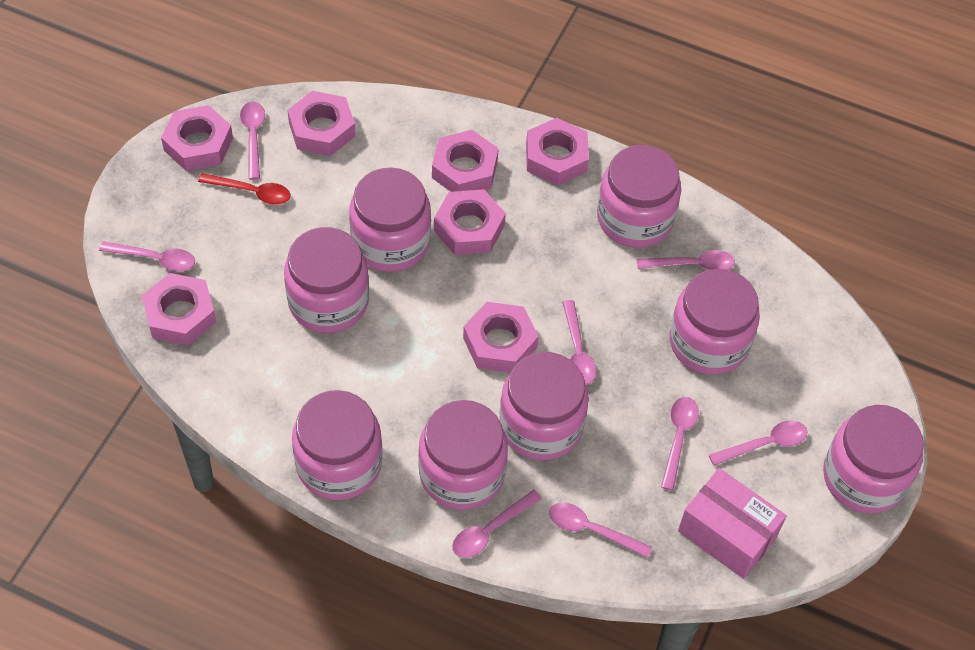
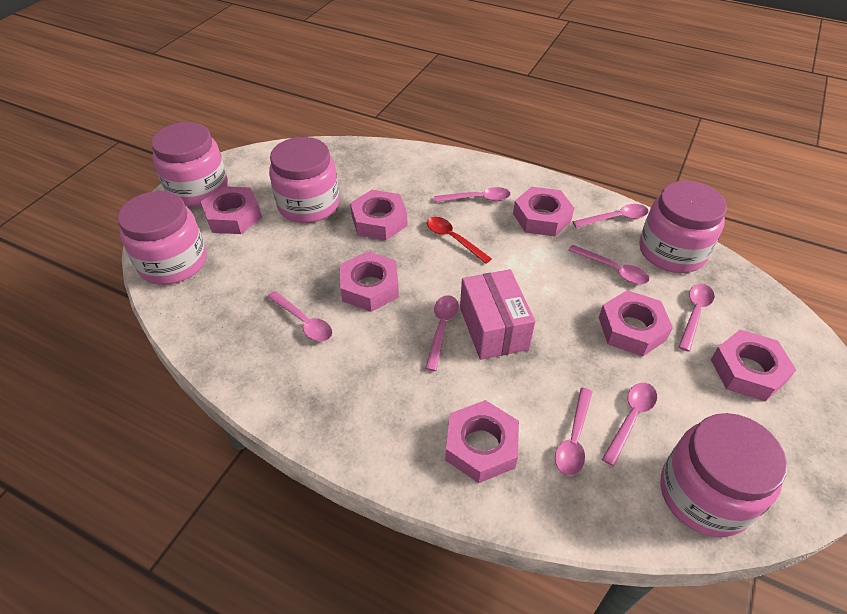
pink jar: [284,227,369,333] [292,390,382,500] [349,167,431,272] [419,400,508,510] [499,352,589,460] [597,145,681,248] [669,269,760,375] [823,405,924,513] = 8 -> [117,191,207,285] [151,122,228,206] [269,137,339,223] [639,181,727,273] [660,413,787,537] = 5

